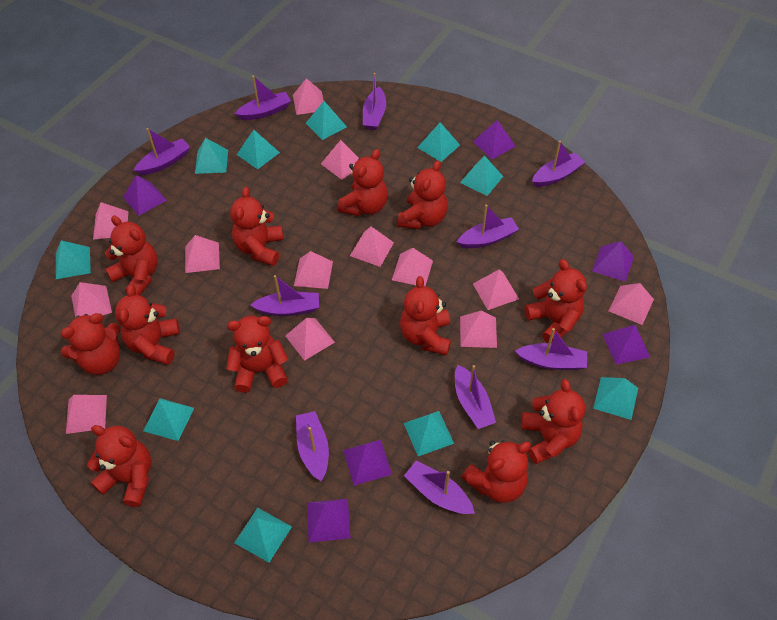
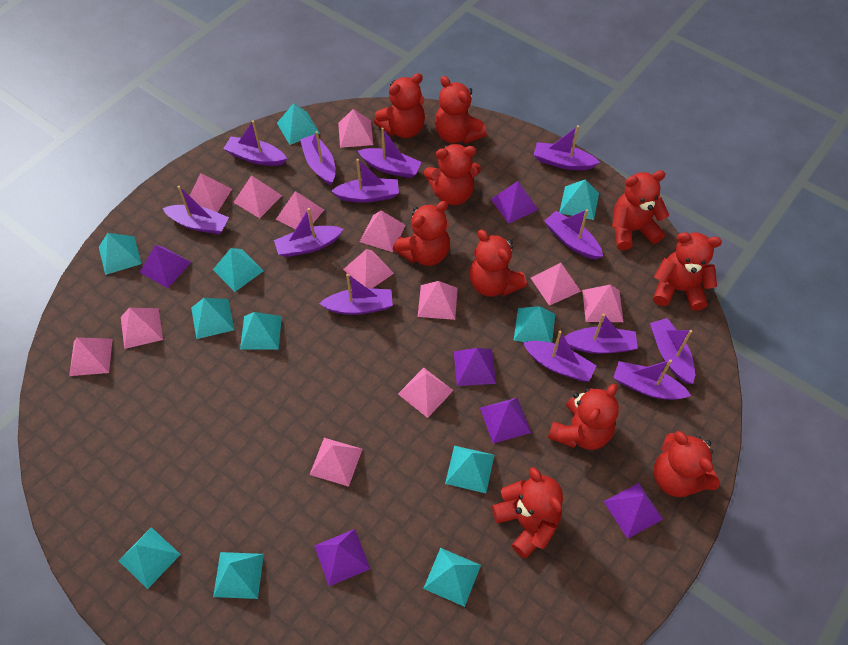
purple boat: [134,128,190,175] [235,76,291,120] [251,275,319,316] [296,411,329,481] [363,73,386,130] [404,461,475,514] [455,365,496,429] [457,205,519,248] [515,328,587,370] [532,141,585,187] = 10 -> [162,186,229,234] [224,120,287,166] [274,208,343,257] [300,131,335,185] [319,274,393,315] [331,159,399,203] [358,128,422,178] [523,331,597,382] [534,125,600,170] [544,209,603,260] [565,313,638,354] [613,359,691,400] [650,318,695,384] = 13
red teddy bear: [60,313,120,375] [87,425,151,507] [105,216,158,295] [115,285,180,365] [226,316,288,393] [230,187,283,266] [338,149,388,216] [398,160,448,229] [400,276,451,355] [461,440,531,503] [521,379,585,464] [525,259,587,343] = 12 -> [374,73,425,138] [393,201,450,266] [424,144,481,205] [435,76,487,144] [470,230,527,297] [492,467,563,558] [548,384,619,450] [612,170,669,250] [653,232,722,311] [653,431,720,497] = 10
turquoise pyramid: [56,240,91,279] [143,398,194,441] [195,138,228,174] [234,508,292,563] [237,130,280,169] [306,101,347,140] [404,411,454,456] [417,122,460,162] [460,156,503,196] [593,377,638,420] = 10 -> [99,233,142,275] [118,527,181,589] [191,298,234,339] [213,248,264,292] [213,552,264,599] [240,312,282,349] [277,103,320,145] [423,548,481,607] [445,446,494,493] [513,306,555,343] [559,179,599,220] = 11

